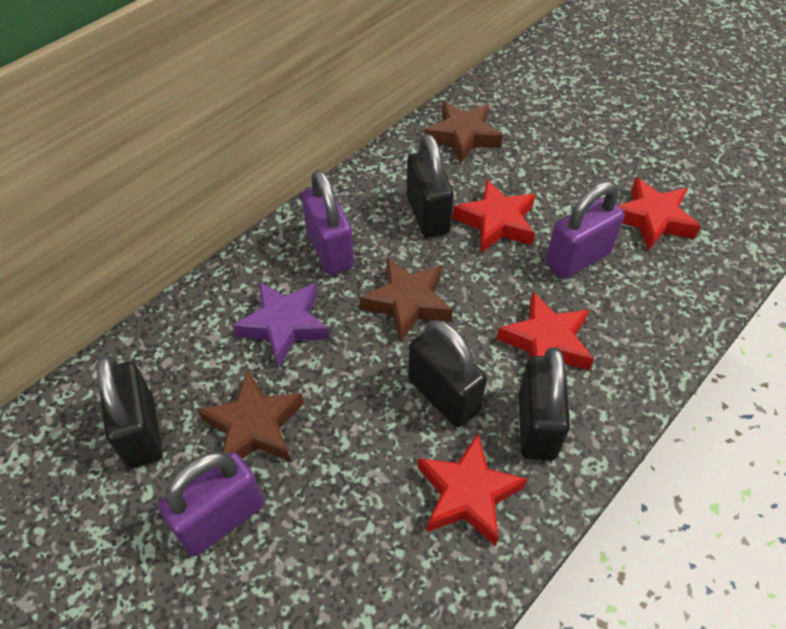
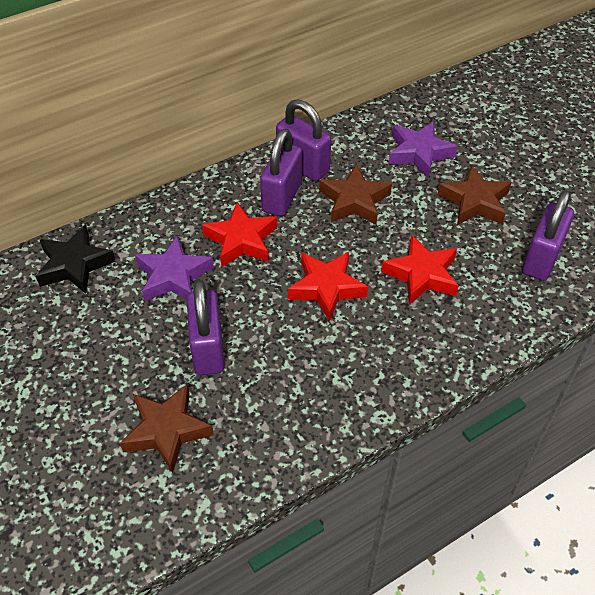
black padlock: [97,355,163,468] [407,134,454,238] [408,320,487,427] [519,347,570,460] = 4 -> none = 0
black star: none = 0 -> [36,225,116,294] = 1
purple padlock: [158,452,264,556] [302,170,354,275] [546,181,625,279] = 3 -> [187,280,225,375] [260,129,302,217] [276,99,331,181] [522,190,574,281] = 4
purple star: [232,282,330,367] = 1 -> [135,235,214,302] [388,121,458,178] = 2
red star: [418,434,527,546] [453,179,536,253] [497,292,594,370] [618,177,701,251] = 4 -> [202,202,277,267] [288,252,368,321] [381,235,459,305] = 3

